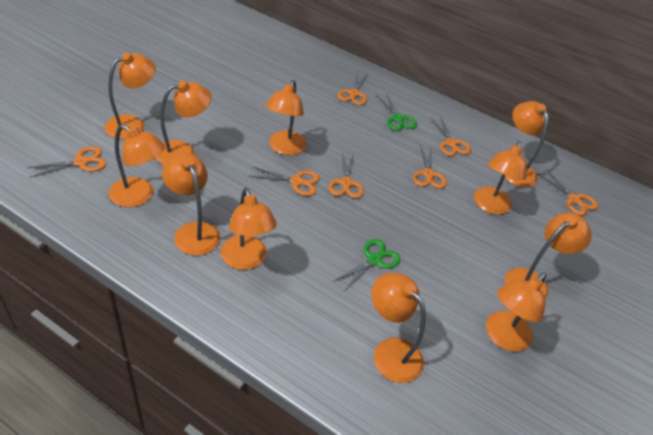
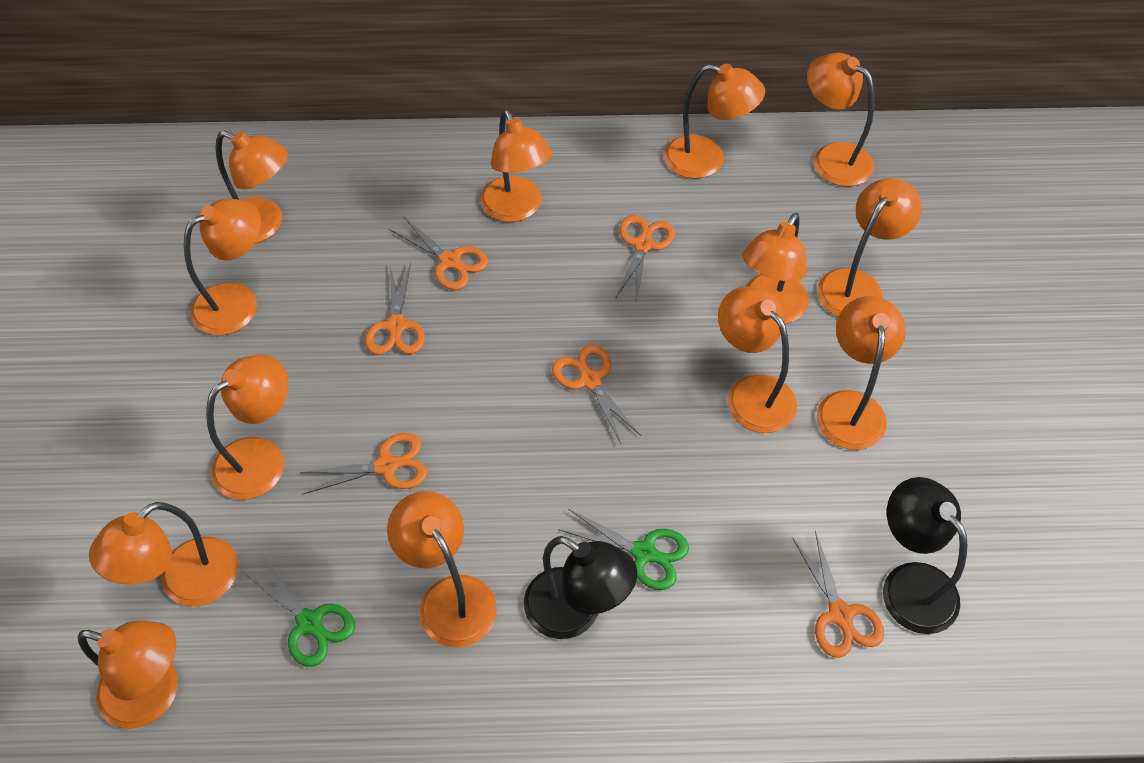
black lamp: none = 0 -> [524,536,637,639] [883,477,967,634] = 2
orange lamp: [104,53,156,139] [109,124,165,207] [155,81,212,165] [162,153,220,256] [221,187,277,270] [266,80,307,155] [372,273,426,383] [474,141,527,215] [486,273,547,352] [502,101,548,187] [504,213,592,299] = 11 -> [78,621,178,729] [89,502,238,606] [184,199,261,335] [206,354,289,500] [216,131,288,243] [387,491,497,648] [481,109,552,222] [664,64,765,179] [718,286,797,433] [742,213,808,324] [807,53,875,187] [816,296,906,450] [817,178,922,317] = 13
orange scissors: [27,146,106,178] [251,166,320,196] [329,153,364,199] [337,73,368,105] [413,145,447,189] [430,116,471,156] [538,169,598,216] = 7 -> [300,433,428,494] [365,263,425,355] [389,216,488,290] [552,345,641,443] [615,215,675,302] [792,531,884,658] = 6

